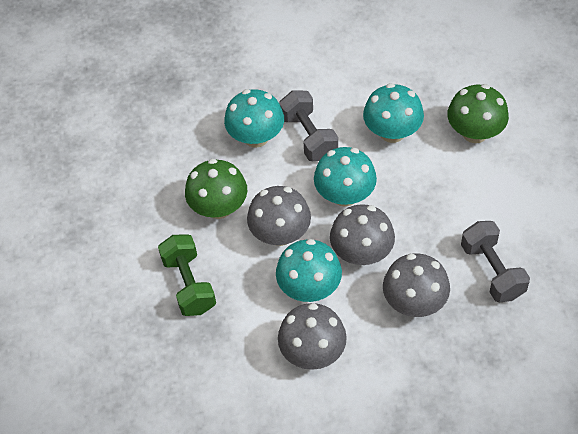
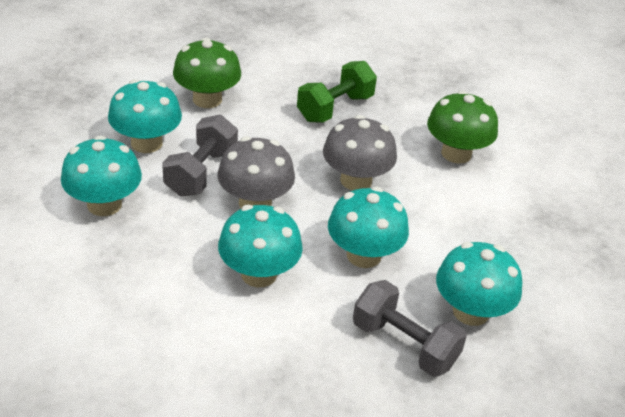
grey mushroom: [247,186,311,246] [278,303,347,370] [330,204,395,265] [383,253,450,317] = 4 -> [218,136,295,209] [323,115,397,190] = 2
turquoise mushroom: [224,89,284,148] [276,239,342,302] [314,147,377,207] [363,83,424,143] = 4 -> [61,136,142,216] [108,79,182,153] [218,204,303,288] [328,187,409,268] [436,242,522,326] = 5

